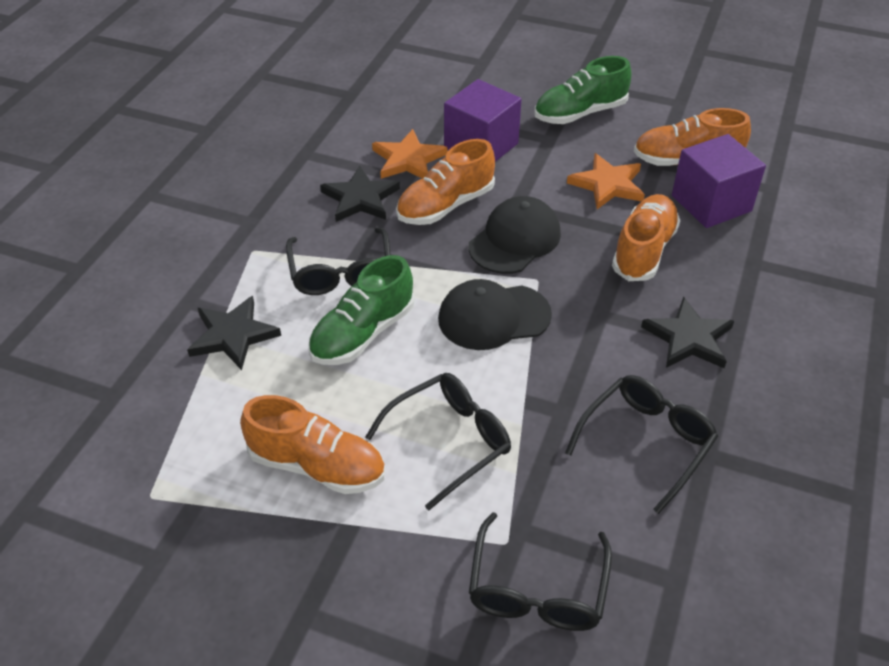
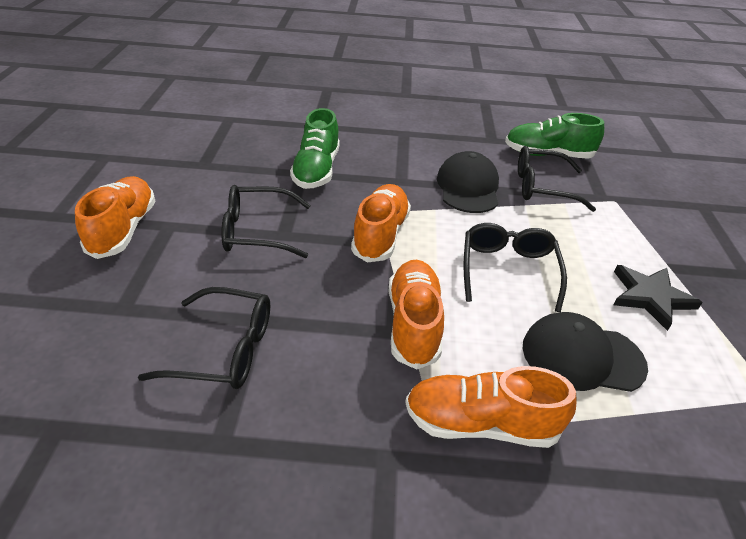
black star: [187,296,281,370] [320,166,400,222] [641,297,734,368] = 3 -> [614,265,703,331] = 1
orange star: [372,129,448,179] [567,153,645,209] = 2 -> none = 0
purple cube: [444,79,522,162] [672,134,766,228] = 2 -> none = 0

